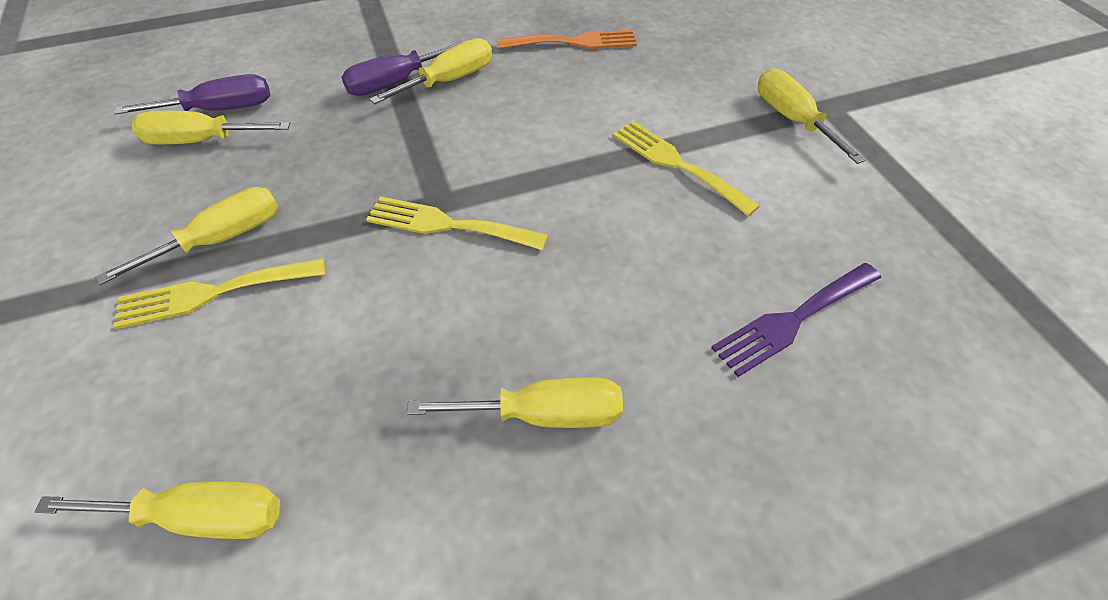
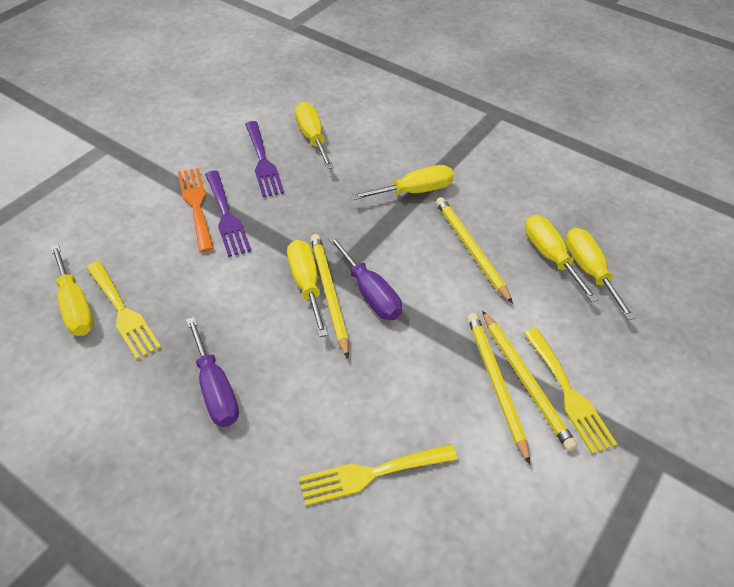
purple fork: [711,263,881,377] = 1 -> [205,170,251,257] [245,121,284,197] = 2
yellow pencil: none = 0 -> [311,234,349,359] [436,197,513,304] [468,313,530,464] [482,311,577,451] = 4

